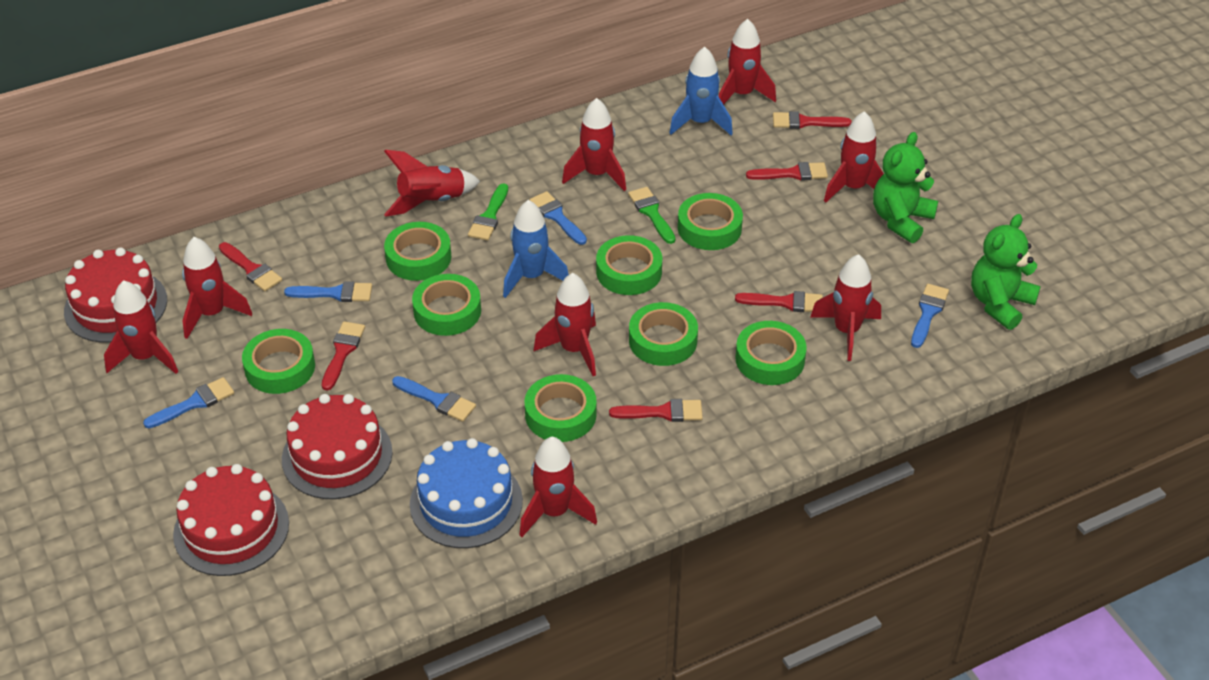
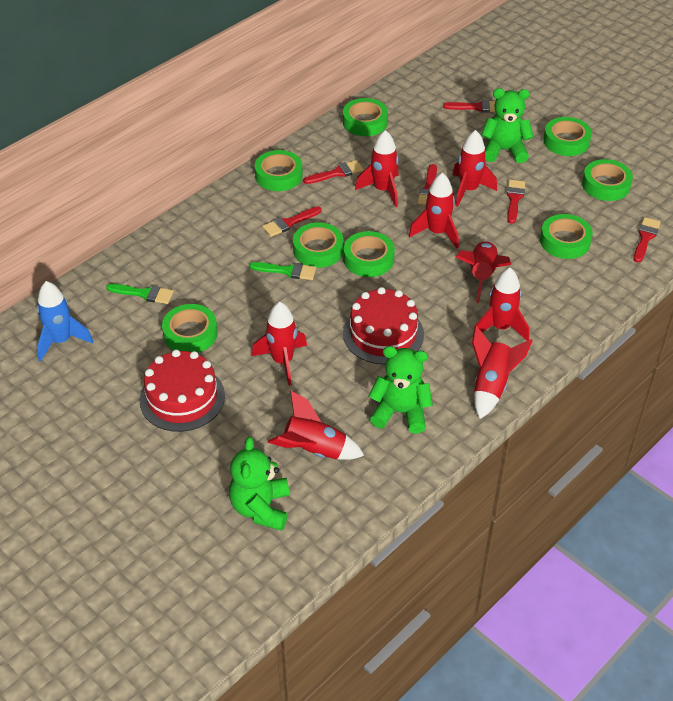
blue brush: [143,377,234,428] [284,281,372,302] [392,376,476,422] [530,191,587,245] [911,284,949,348] = 5 -> none = 0
blue cake: [410,438,523,548] = 1 -> none = 0
blue rocket: [503,200,569,298] [669,47,733,135] = 2 -> [37,281,93,362] = 1
green teddy bear: [873,132,938,243] [971,214,1041,330] = 2 -> [229,437,290,531] [369,346,433,434] [481,88,534,163] = 3
red cake: [64,248,167,343] [173,464,289,576] [282,394,393,499] = 3 -> [139,349,225,432] [343,287,424,365] = 2
red rocket: [104,280,178,374] [182,237,252,339] [384,150,480,217] [520,437,597,537] [534,273,596,376] [562,98,626,191] [719,19,776,105] [811,254,881,361] [824,111,884,203] = 9 -> [252,302,307,386] [268,390,364,460] [355,130,399,207] [409,173,459,248] [453,130,497,207] [456,241,511,303] [472,326,533,419] [473,268,529,341] = 8

